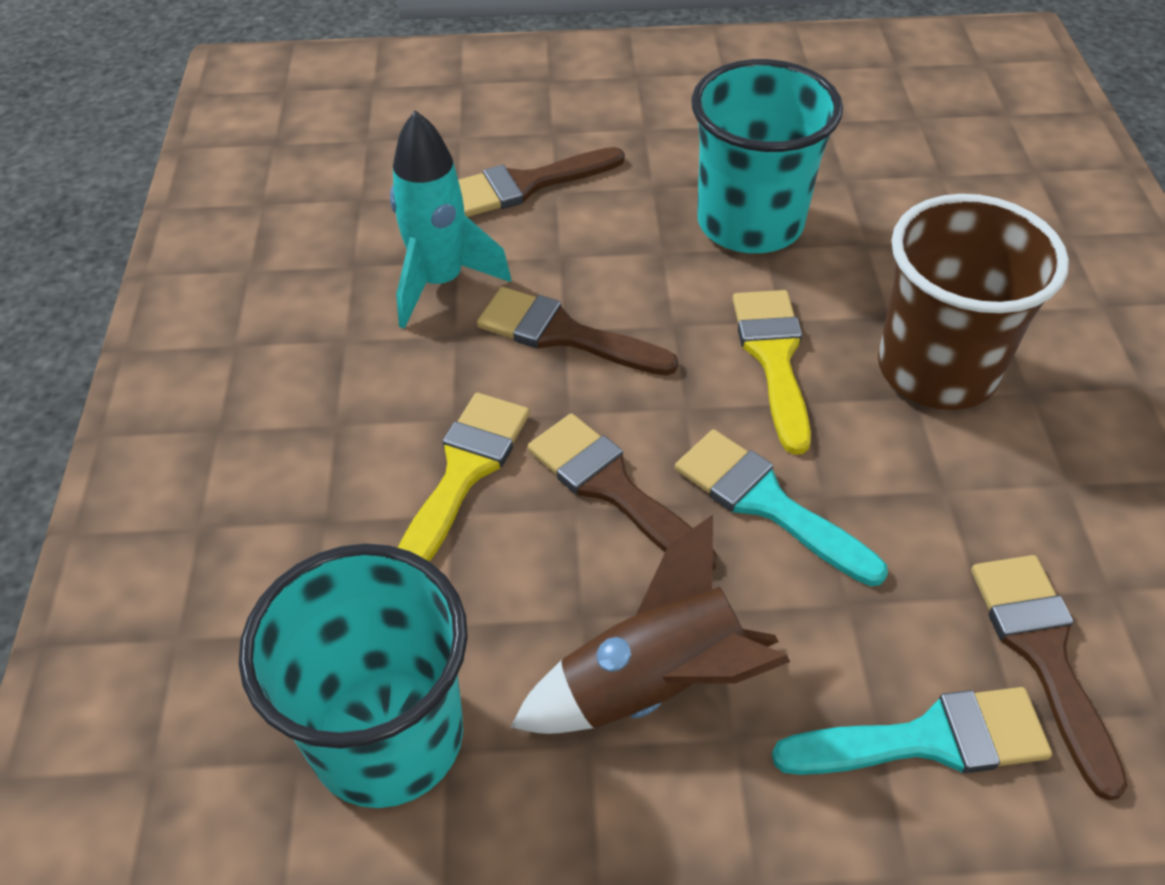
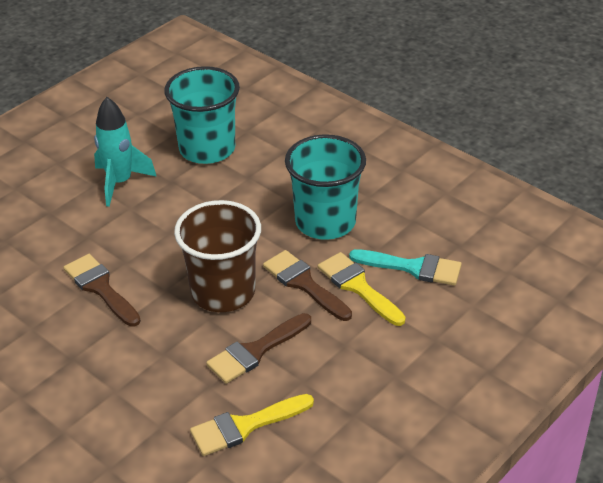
brown brush: [458,147,625,217] [477,287,679,376] [527,413,717,571] [971,555,1128,801] = 4 -> [64,254,141,327] [206,313,311,384] [263,250,352,321] = 3
brown rocket: [511,515,790,734] = 1 -> none = 0
turquoise brush: [675,430,888,586] [772,687,1052,775] = 2 -> [349,249,462,286] = 1

